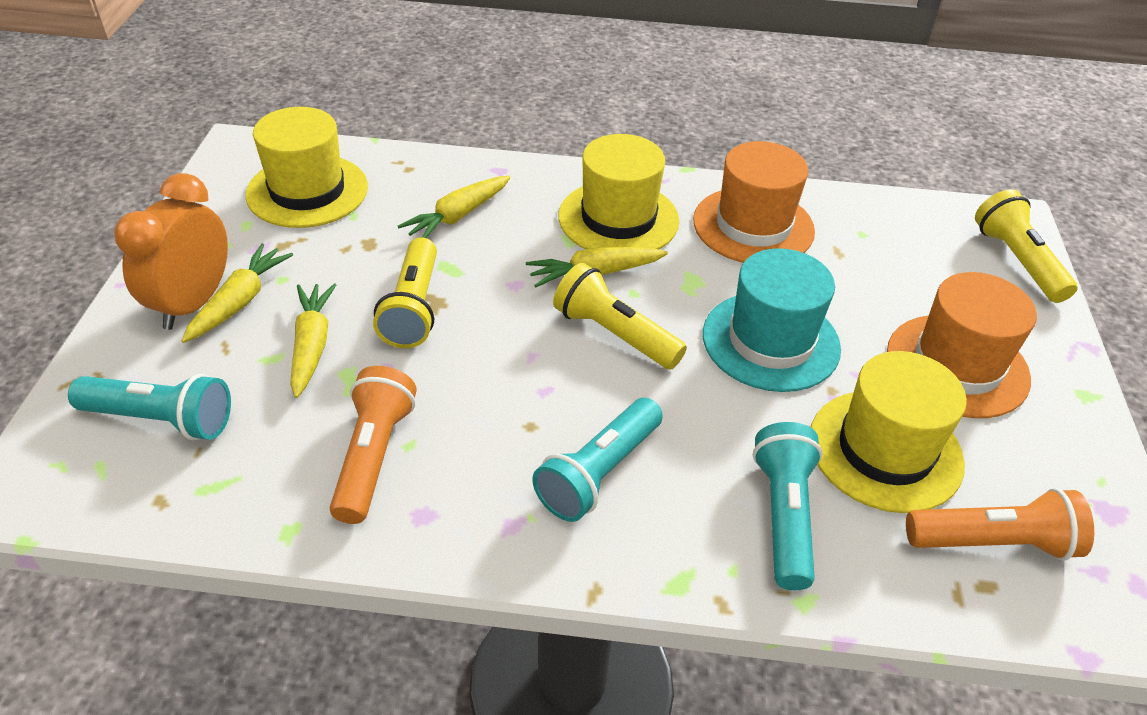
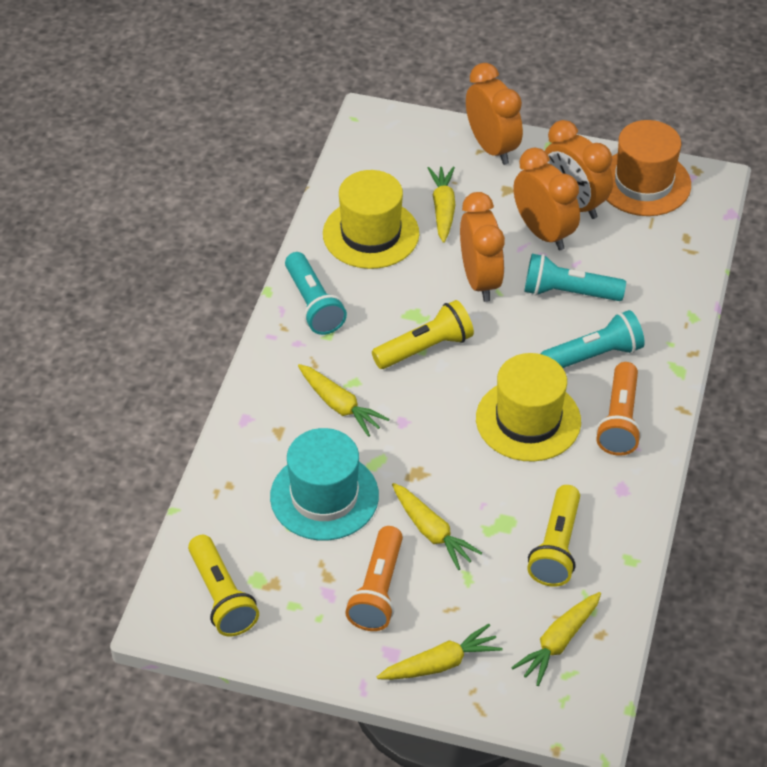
orange clock: [114,173,228,330] = 1 -> [460,192,505,302] [466,63,523,165] [514,147,580,250] [545,120,613,219] = 4
orange hat: [693,141,815,263] [887,272,1037,418] = 2 -> [606,120,691,216] = 1
yellow carrot: [181,244,293,343] [290,283,336,398] [398,176,511,238] [526,247,668,287] = 4 -> [298,364,389,437] [377,624,503,680] [392,483,482,570] [428,166,456,243] [511,592,601,686] = 5
yellow hat: [245,107,368,228] [558,134,679,249] [811,351,967,513] = 3 -> [323,170,419,269] [476,353,581,462] = 2

